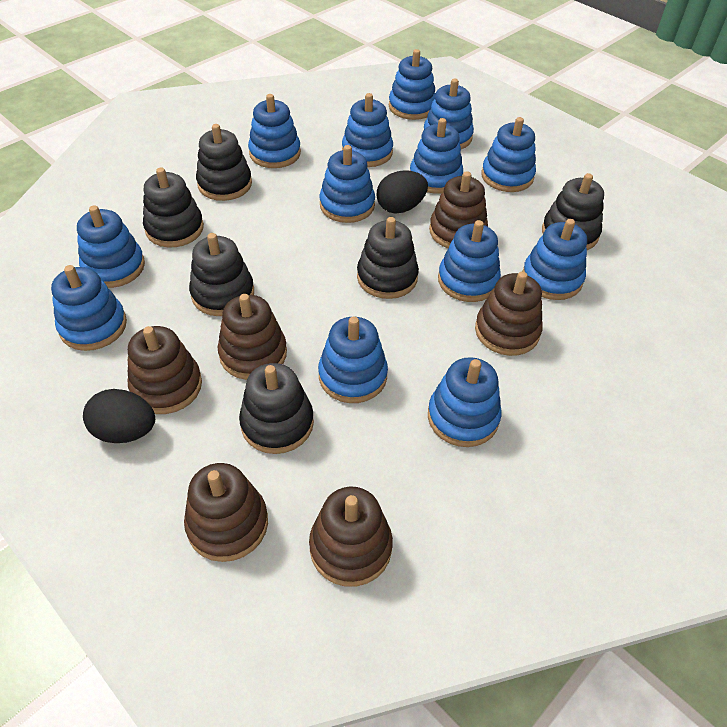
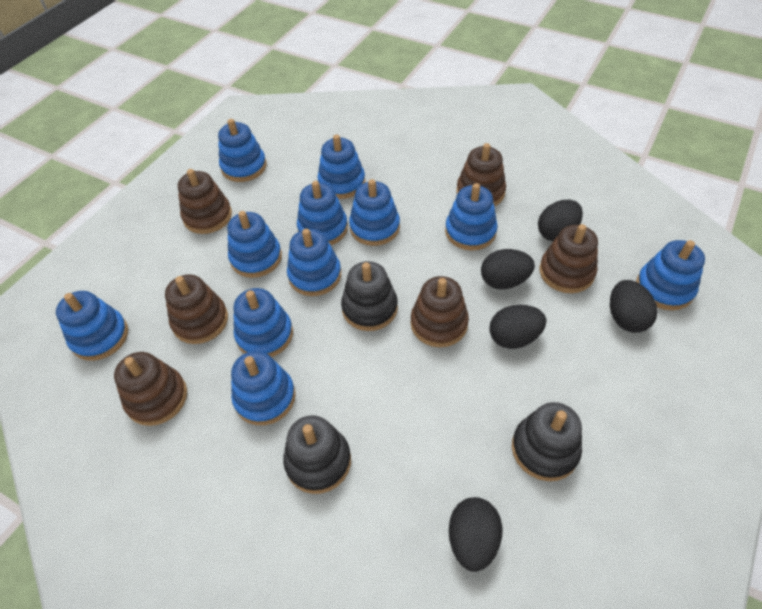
black egg: [83,389,155,443] [377,170,428,214] = 2 -> [449,497,503,572] [481,249,535,289] [489,305,546,349] [538,200,583,241] [610,280,658,333] = 5
black stacking toy: [143,167,204,247] [189,233,254,316] [196,124,252,201] [239,363,314,454] [357,217,419,299] [542,173,604,250] = 6 -> [283,415,351,494] [341,261,398,331] [512,402,582,481] = 3
blue stacking toy: [51,265,127,351] [77,205,145,288] [248,94,301,168] [318,317,388,403] [319,145,375,223] [342,93,393,167] [389,49,436,120] [410,118,463,194] [424,78,474,149] [428,357,501,447] [438,220,501,302] [481,117,536,192] [523,219,587,300] = 13 -> [56,291,128,361] [218,119,266,182] [227,211,282,278] [231,351,296,425] [233,288,293,357] [287,229,341,296] [297,181,348,245] [317,134,365,199] [349,179,400,246] [445,183,498,250] [636,240,705,310] = 11

